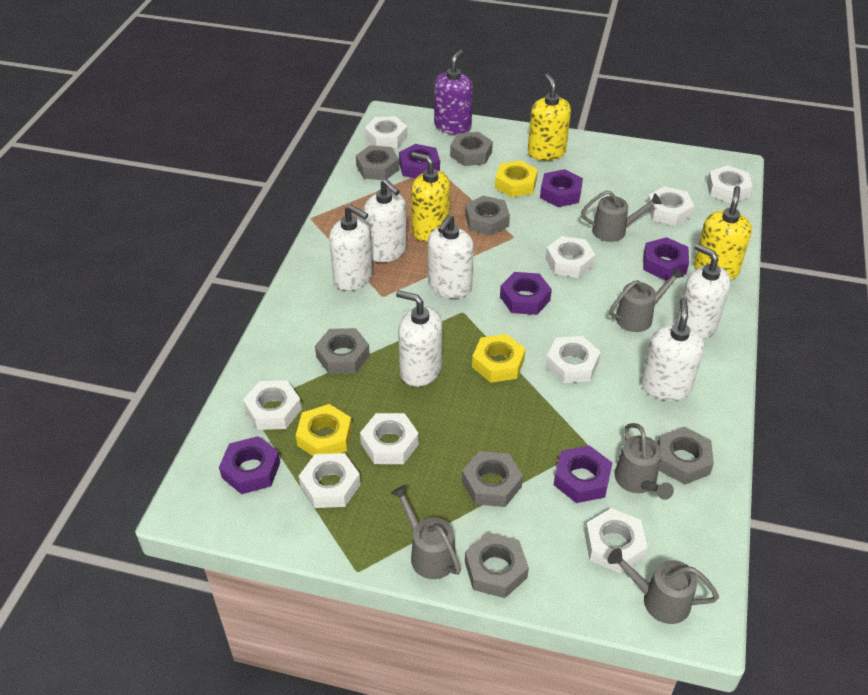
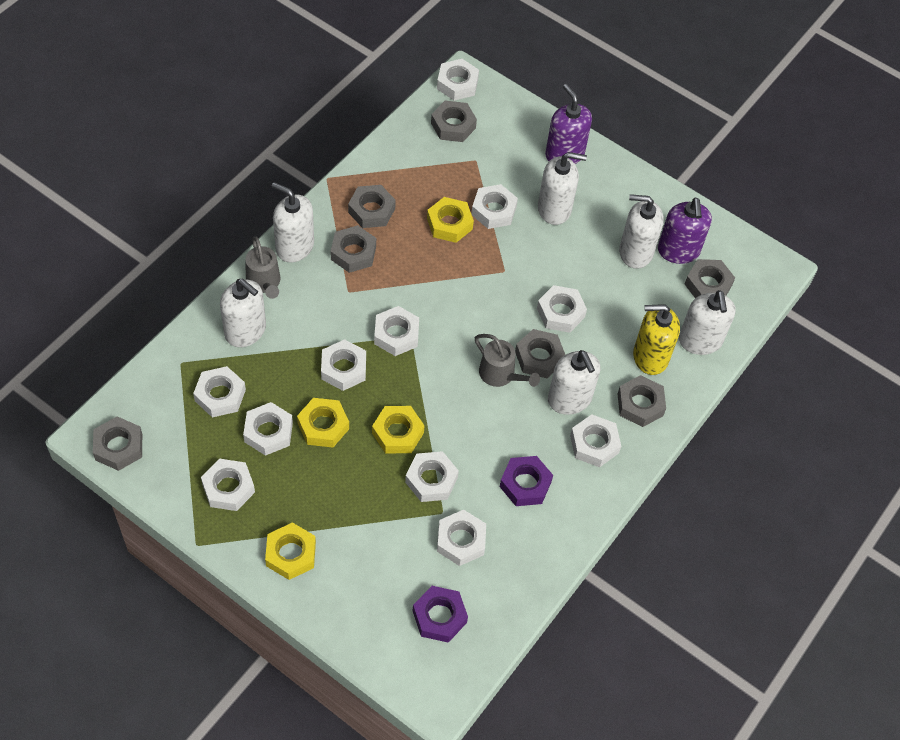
grey watering can: [391,485,461,579] [581,190,662,242] [607,548,719,624] [610,267,684,332] [615,423,674,500] = 5 -> [245,236,281,299] [475,334,540,387] = 2
purple nut: [219,436,280,494] [399,144,440,179] [500,272,552,315] [540,169,583,207] [554,445,612,503] [643,237,689,280] = 6 -> [413,586,468,643] [500,456,553,506] = 2
purple soap dispenser: [434,50,473,135] = 1 -> [545,84,592,164] [658,198,712,264] = 2
white nut: [243,380,302,430] [299,453,361,508] [360,413,419,464] [365,116,407,148] [545,236,595,278] [546,336,601,383] [585,508,648,573] [647,186,694,226] [707,165,753,203] = 9 -> [193,366,246,417] [201,459,255,511] [243,402,293,456] [321,339,366,391] [374,306,419,356] [405,451,459,502] [437,59,479,101] [437,510,486,566] [471,184,518,229] [537,285,587,333] [570,414,621,467] = 11
yellow nut: [296,404,352,456] [472,334,525,383] [495,160,538,197] = 3 -> [265,522,316,580] [297,398,349,447] [372,406,425,453] [427,197,474,243] = 4
yellow soap dispenser: [411,152,450,242] [528,73,571,161] [694,186,752,280] = 3 -> [633,304,680,375] = 1

